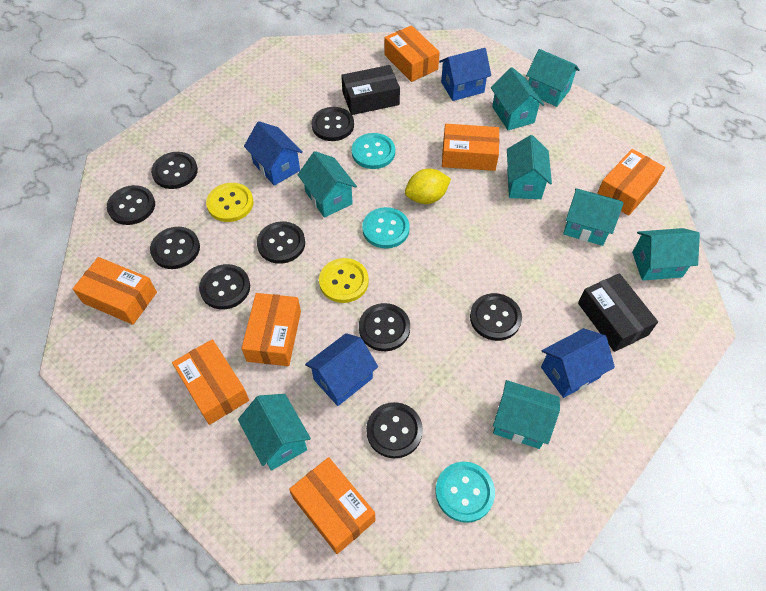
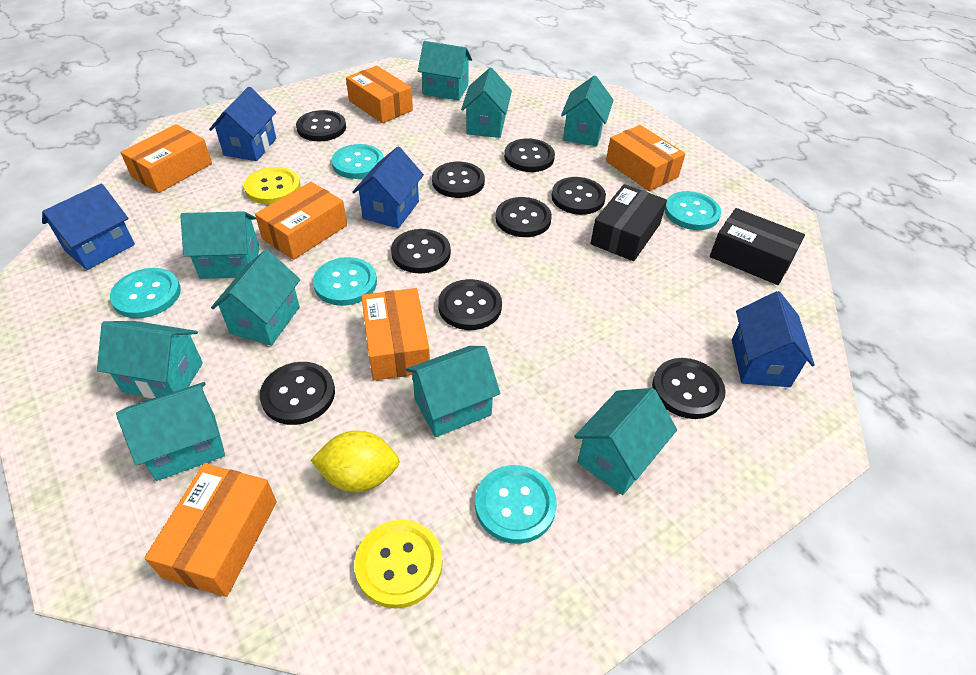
orange box: [73,257,157,325] [172,339,249,425] [241,293,301,366] [289,457,375,554] [384,25,440,82] [442,124,499,171] [597,149,665,216] = 7 -> [120,124,212,193] [144,463,277,597] [255,182,347,260] [346,66,413,123] [361,288,430,381] [606,125,686,191] = 6
turquoise button: [352,133,395,169] [362,207,410,249] [435,462,495,523] = 3 -> [110,268,181,318] [313,257,377,306] [332,144,384,179] [475,465,557,544] [664,191,721,230] = 5
turquoise house: [238,394,311,471] [298,151,357,218] [491,67,544,130] [493,380,560,449] [507,135,552,199] [526,49,580,107] [563,188,624,246] [632,228,700,281] = 8 -> [97,321,203,399] [116,382,225,481] [180,211,260,279] [211,249,300,346] [406,346,500,437] [418,41,472,101] [461,68,512,138] [561,75,614,147] [574,388,677,495] = 9

